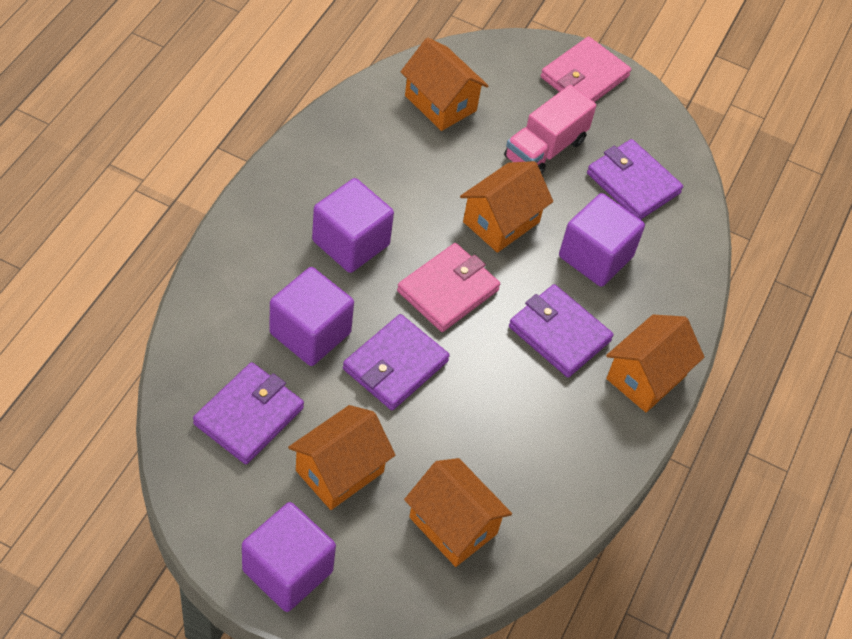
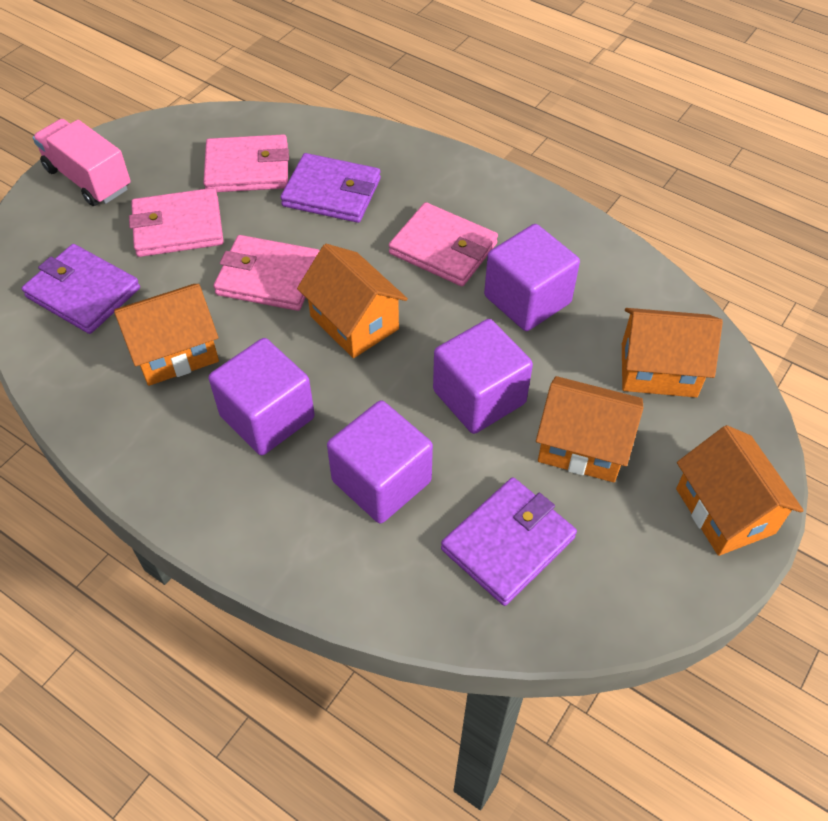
pink wallet: [397,243,500,332] [541,36,631,102] = 2 -> [129,188,224,257] [203,134,289,192] [213,235,320,311] [389,202,498,286] = 4
purple wallet: [193,362,304,464] [343,314,450,410] [509,284,613,378] [587,139,683,220] = 4 -> [22,244,140,334] [280,153,381,223] [441,477,577,606] = 3

